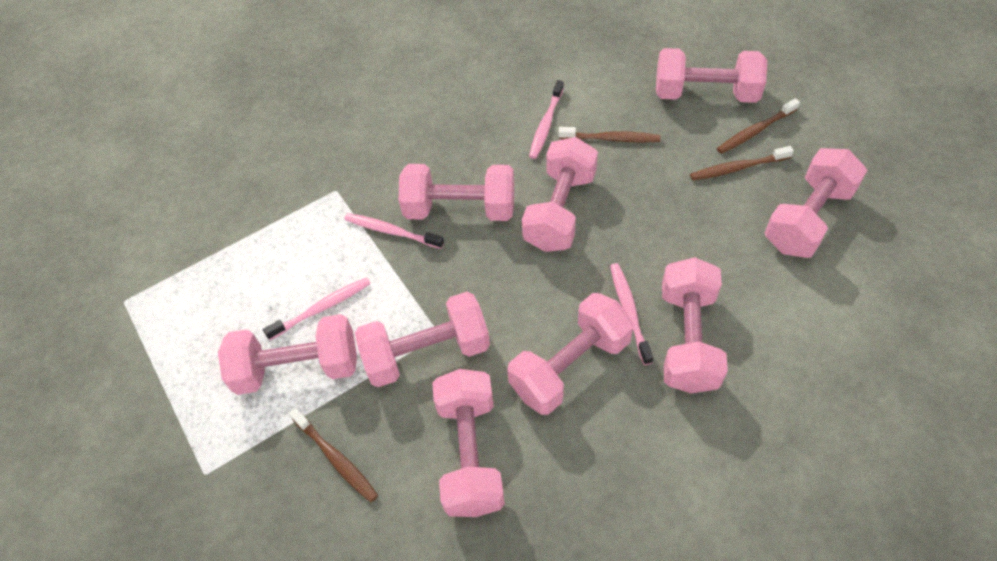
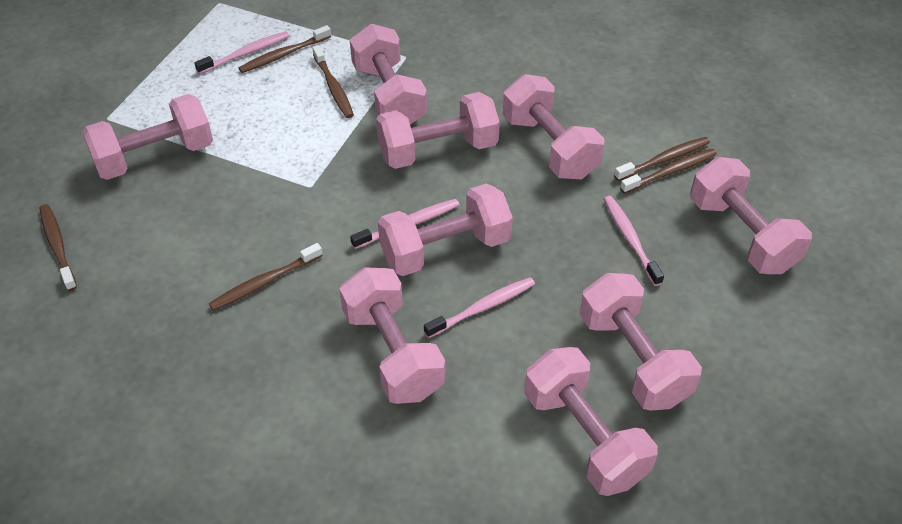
brown toothbrush: [289,408,378,503] [558,127,661,142] [690,146,794,181] [717,98,800,154] = 4 -> [39,204,77,291] [209,243,323,311] [238,25,331,73] [312,45,354,118] [614,137,710,181] [620,148,717,194] = 6

